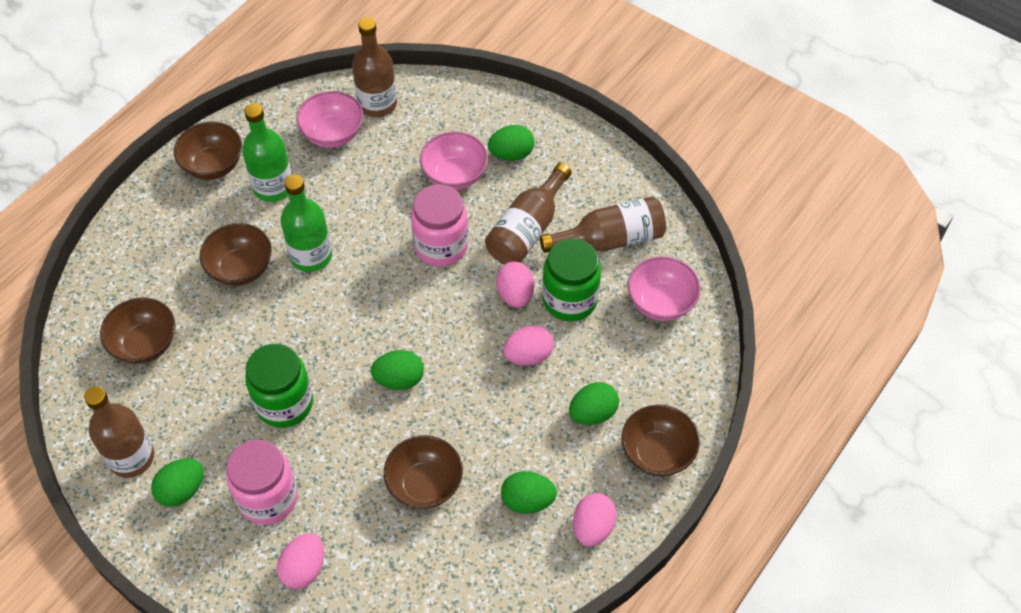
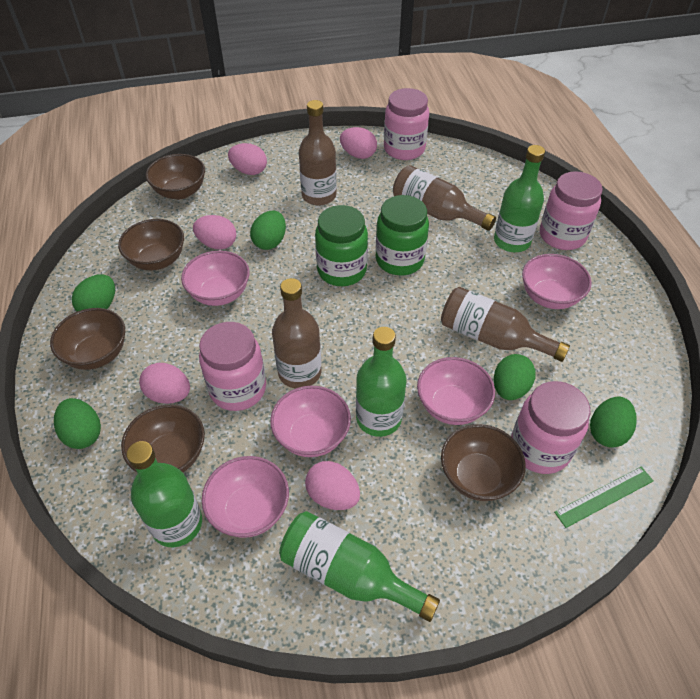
green bottle: [242,103,292,202] [281,175,332,272] = 2 -> [127,441,202,547] [279,511,440,622] [356,327,406,437] [494,145,545,252] = 4
green ruler: none = 0 -> [554,467,654,528] = 1
pink bowl: [296,91,363,148] [420,131,488,190] [628,256,701,321] = 3 -> [181,251,250,306] [202,456,289,538] [270,386,351,457] [417,357,495,425] [522,254,592,309] = 5
pink egg: [277,533,324,589] [496,261,534,308] [503,325,554,366] [573,493,617,546] = 4 -> [139,363,190,404] [193,215,236,250] [228,143,267,175] [305,461,360,510] [340,127,377,159] = 5
pink jar: [226,440,298,525] [411,184,468,267] = 2 -> [199,322,266,411] [384,88,429,160] [511,381,590,474] [540,171,603,250] = 4

